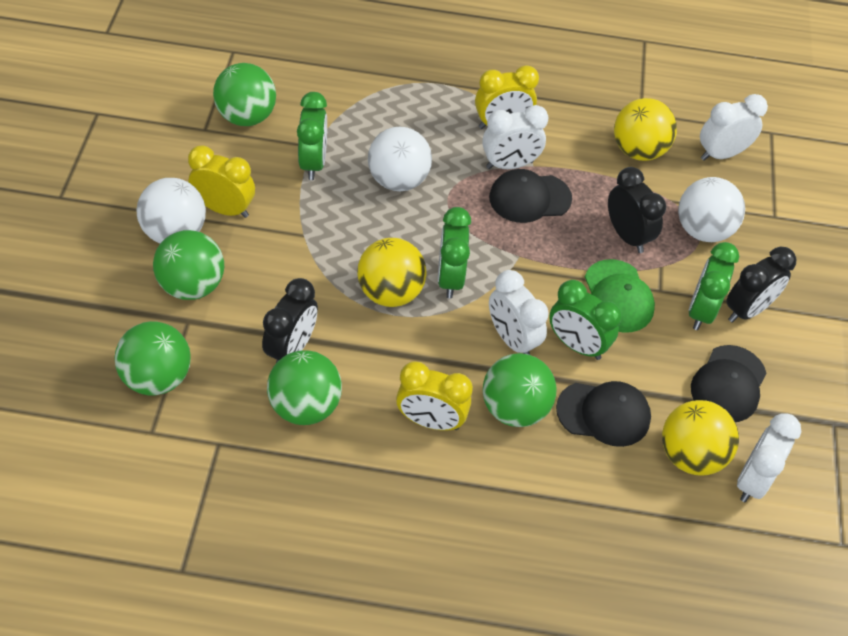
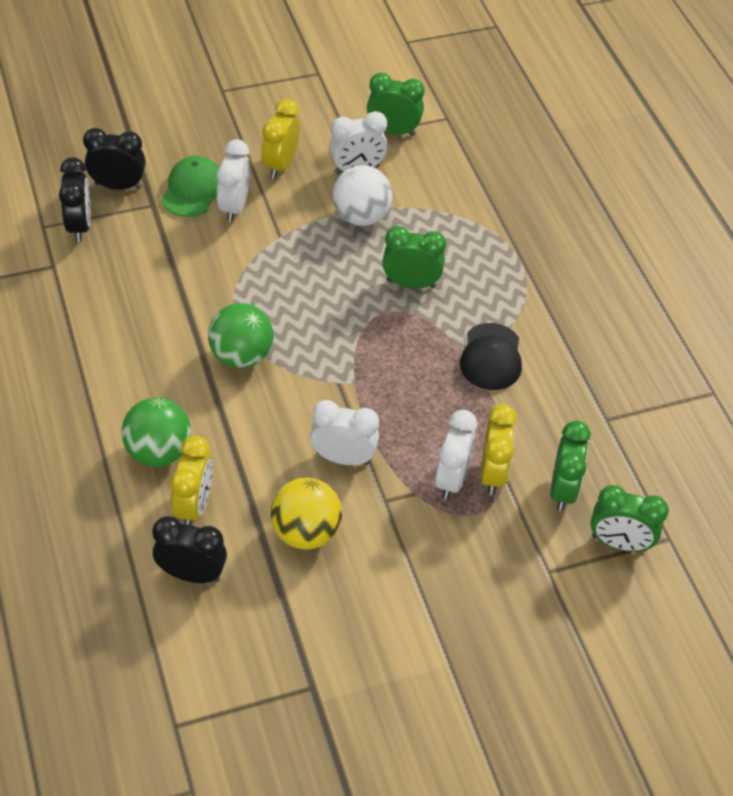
black cap: [489,169,572,223] [556,381,651,447] [691,345,767,422] = 3 -> [460,323,522,390] = 1
green ball: [114,321,191,395] [153,230,224,300] [213,63,276,126] [267,350,342,425] [483,353,557,427] = 5 -> [122,397,191,466] [208,303,273,368] = 2
white ball: [137,178,206,243] [368,127,432,191] [678,177,745,242] = 3 -> [333,165,392,226] = 1
yellow ball: [357,238,427,307] [614,98,677,161] [662,400,739,476] = 3 -> [271,478,342,549] = 1

